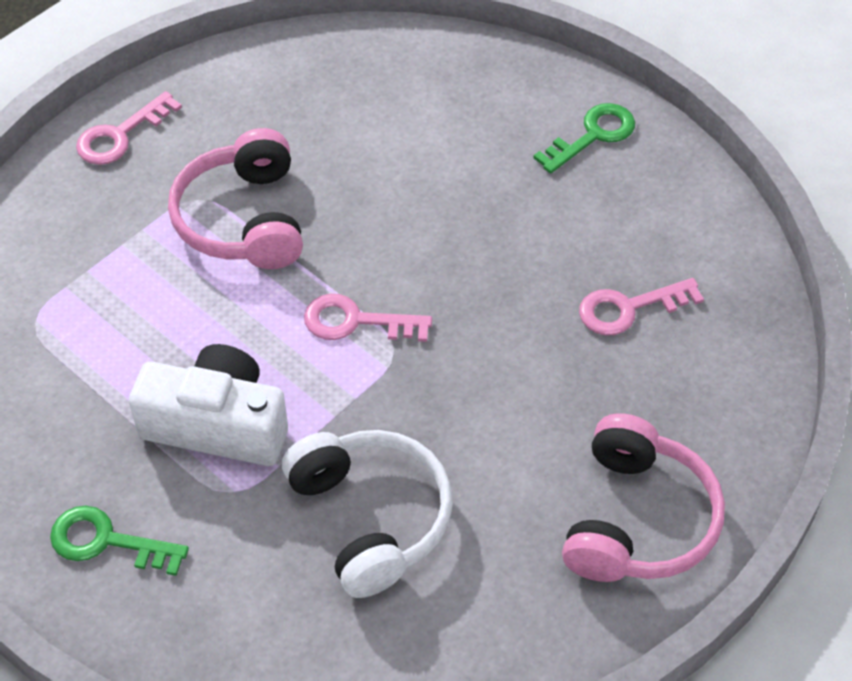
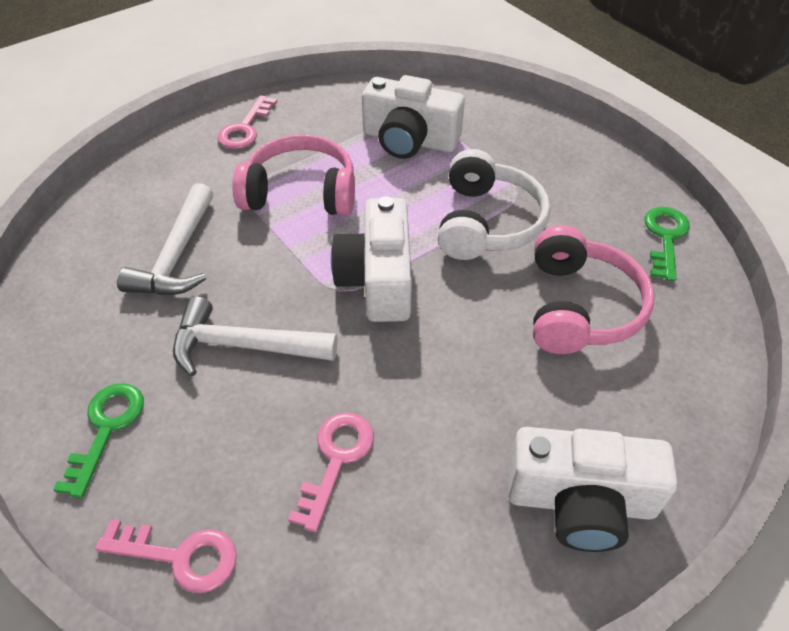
white camera: [129,344,288,466] = 1 -> [331,196,412,322] [362,75,465,159] [508,427,677,552] = 3
white hammer: none = 0 -> [117,183,213,295] [173,296,337,376] = 2

